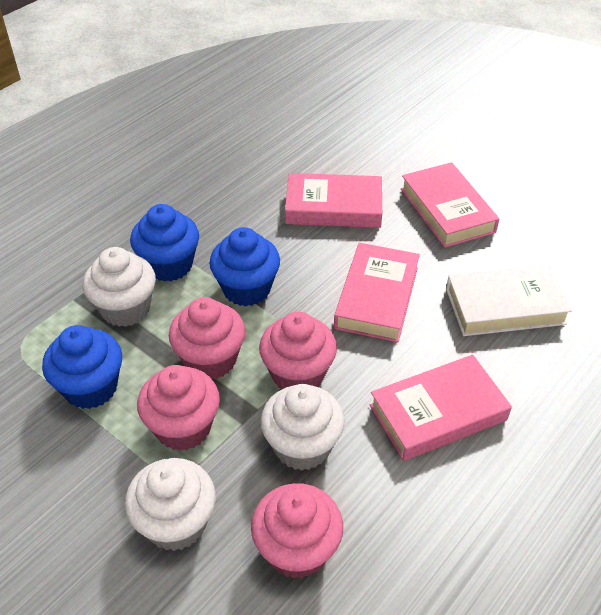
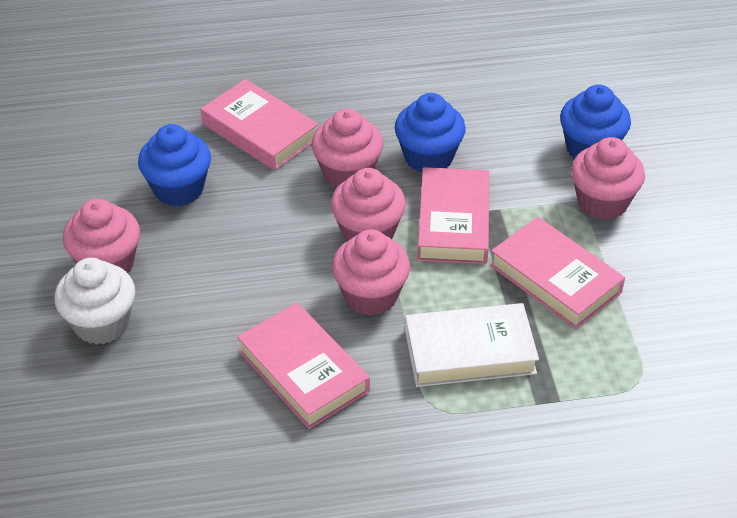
pink cupcake: [137,365,220,451] [169,297,245,379] [251,483,343,579] [259,312,337,389] = 4 -> [63,199,140,273] [311,109,383,187] [331,168,406,242] [332,230,410,316] [571,137,645,220] = 5
white cupcake: [83,247,156,327] [125,458,216,551] [261,384,345,471] = 3 -> [54,258,135,345] = 1

